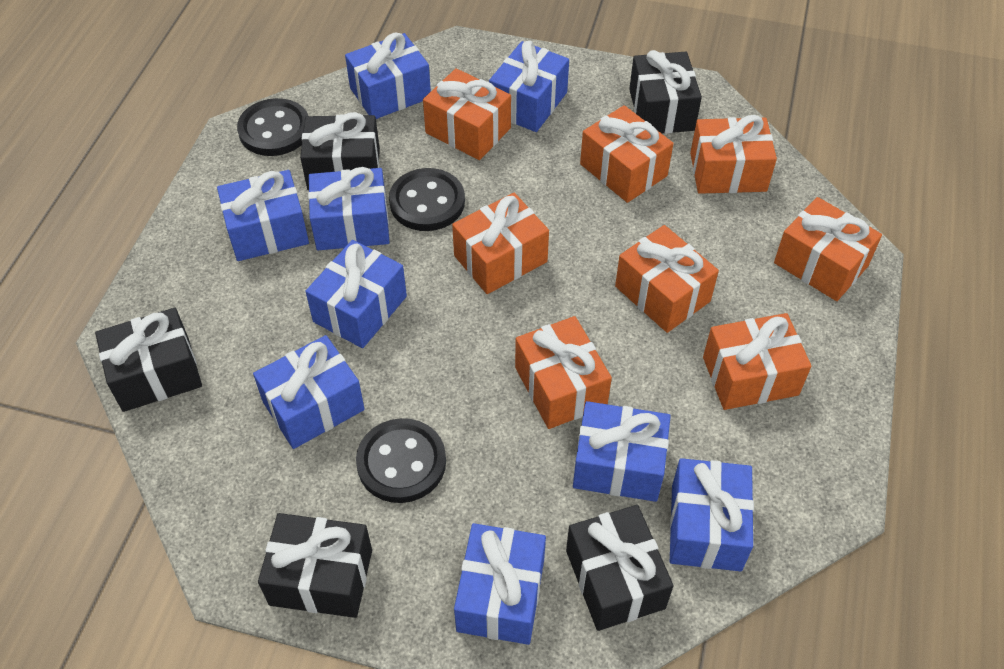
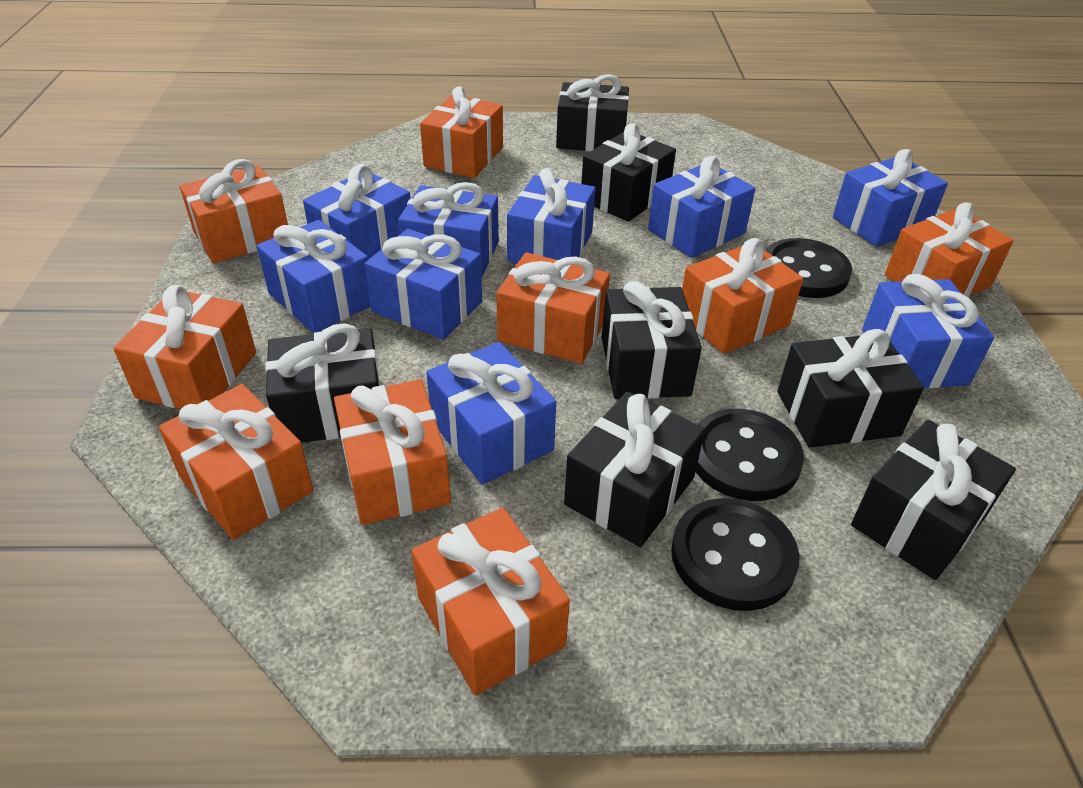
black gift: [95,308,202,412] [258,513,372,618] [300,112,380,190] [566,505,673,631] [629,50,702,134] = 5 -> [266,324,381,443] [556,74,629,151] [564,392,705,547] [581,123,676,222] [602,281,702,399] [777,329,924,448] [851,420,1016,580] = 7
orange gift: [423,68,511,160] [452,193,549,294] [515,316,612,429] [580,105,673,203] [615,225,719,333] [690,115,777,194] [703,313,811,410] [774,197,882,301] = 8 -> [113,285,256,409] [159,384,313,540] [180,159,288,263] [334,379,451,525] [411,508,570,696] [420,86,503,178] [496,252,610,364] [682,238,803,354] [885,202,1014,297] = 9

